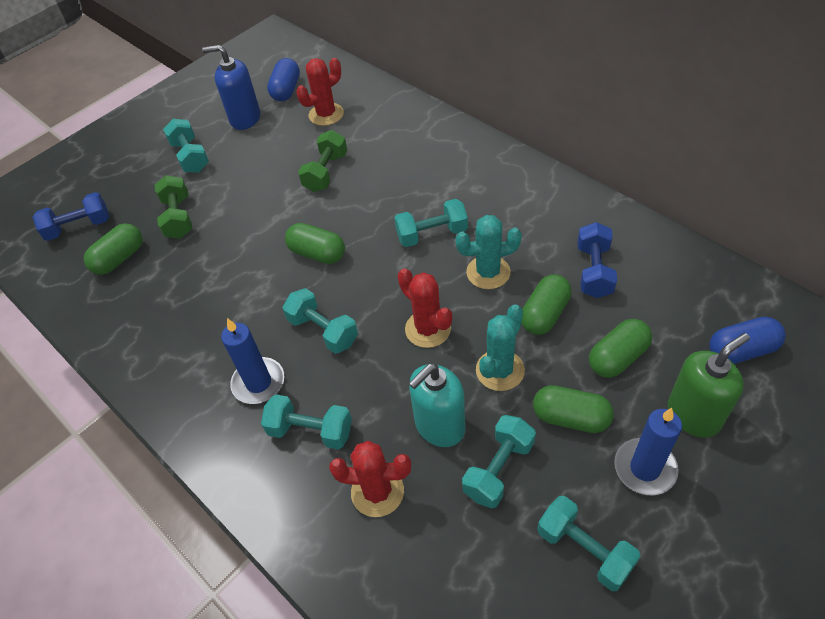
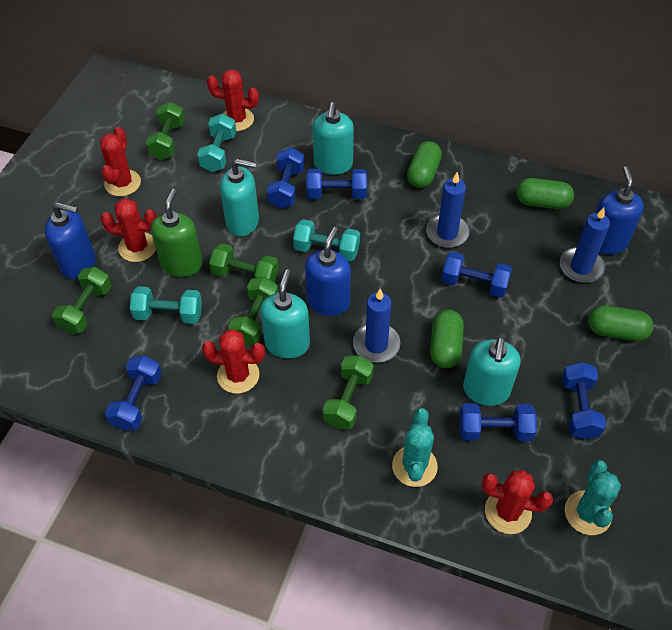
blue candle: [221,318,284,404] [614,408,682,496] = 2 -> [353,289,401,363] [426,172,470,248] [560,208,610,283] = 3
blue capsule: [267,58,300,101] [709,317,786,364] = 2 -> none = 0
blue dumbbell: [33,192,110,241] [577,222,617,298] = 2 -> [105,356,162,430] [267,147,304,208] [306,169,367,199] [442,252,512,297] [460,403,537,441] [562,362,606,439] = 6
blue soap dispenser: [202,45,260,130] = 1 -> [45,202,96,279] [305,227,351,316] [595,166,644,255] = 3
green capsule: [84,223,142,275] [285,223,345,264] [521,274,572,335] [533,385,614,433] [589,319,652,378] = 5 -> [407,141,442,188] [430,310,464,368] [516,178,574,209] [588,305,654,342] = 4
green dumbbell: [155,175,192,239] [298,130,347,192] = 2 -> [52,267,111,334] [146,102,185,160] [209,243,279,283] [228,277,278,345] [323,355,374,429] = 5
red cactus: [296,58,344,126] [329,441,411,517] [397,268,452,348] = 3 -> [100,127,141,196] [101,198,157,262] [202,329,265,394] [207,69,259,132] [482,470,553,534] = 5
turquoise dumbbell: [163,119,209,173] [261,394,352,450] [283,288,358,354] [394,199,468,247] [462,415,536,508] [537,496,641,591] = 6 -> [130,286,202,324] [197,113,236,172] [293,219,360,261] = 3
turquoise soap dispenser: [409,363,465,447] = 1 -> [220,159,259,236] [260,269,310,358] [313,102,354,175] [463,337,521,406] = 4

